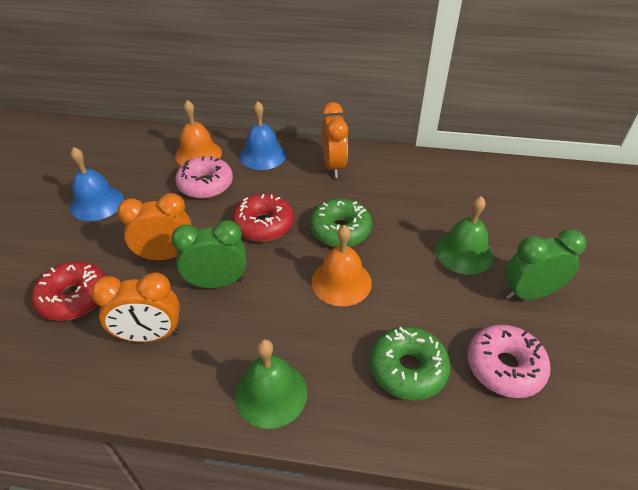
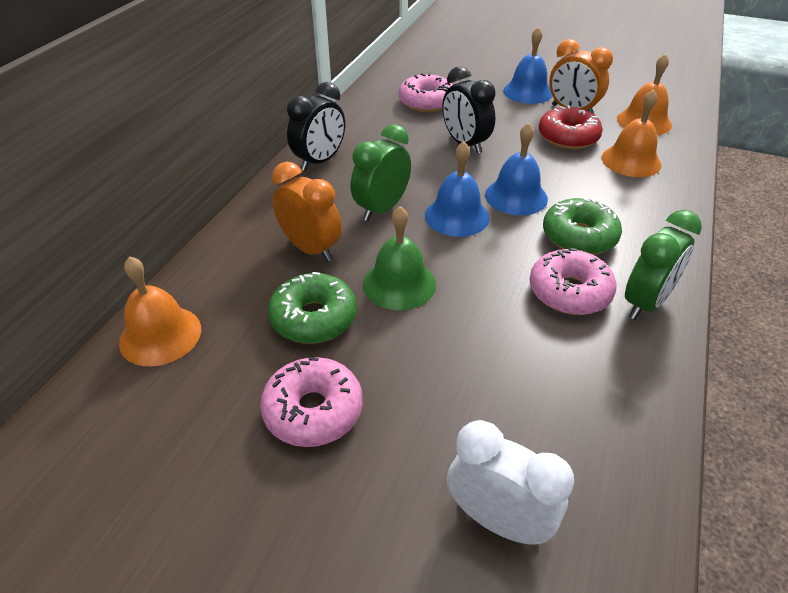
black clock: none = 0 -> [287,82,345,171] [442,66,496,154] = 2
blue bell: [70,147,124,221] [240,101,286,170] = 2 -> [425,141,490,237] [485,123,548,216] [503,27,552,104] = 3
green bell: [235,339,308,429] [435,196,494,275] = 2 -> [363,206,436,310] = 1
orange bell: [175,100,222,166] [311,225,372,306] = 2 -> [119,256,201,366] [602,89,662,177] [617,53,672,135] = 3
orange clock: [91,272,180,342] [117,193,191,260] [322,102,348,178] = 3 -> [272,162,342,262] [549,39,613,114] = 2
pink donut: [175,156,233,199] [467,324,551,398] = 2 -> [260,357,363,447] [399,73,453,112] [529,248,617,315] = 3
red donut: [32,261,105,321] [232,194,294,242] = 2 -> [539,105,603,149] = 1
white clock: none = 0 -> [447,420,574,545] = 1

